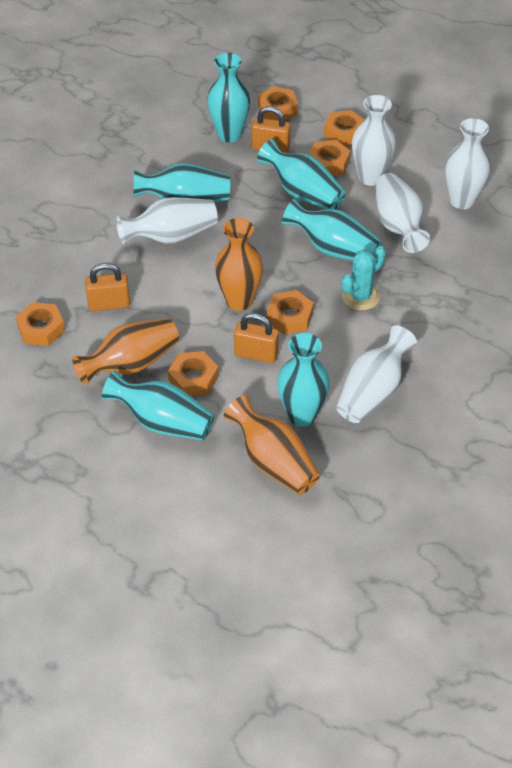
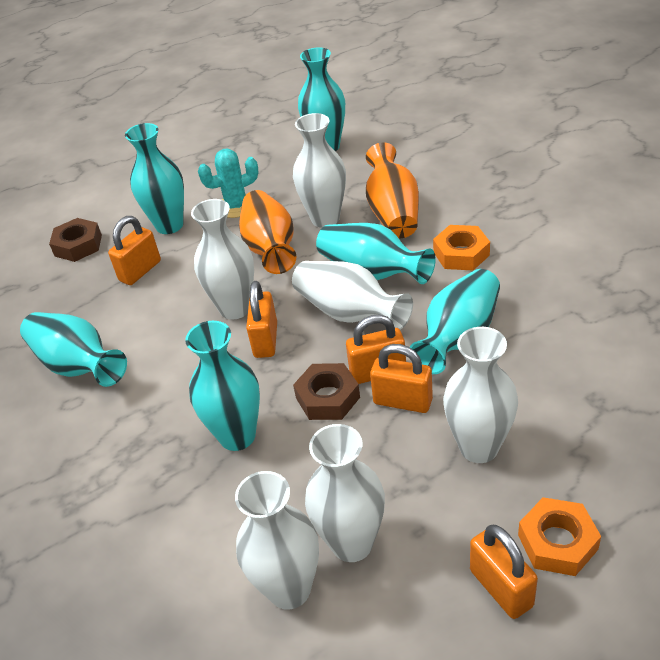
brown nut: none = 0 -> [49,218,102,262] [293,363,360,420] = 2
orange nut: [16,302,65,346] [168,351,219,396] [258,86,298,121] [267,290,314,335] [308,140,351,176] [324,110,365,146] = 6 -> [433,225,490,271] [518,497,601,576] = 2
orange padlock: [85,263,130,311] [234,313,279,363] [252,106,291,153] = 3 -> [108,216,161,285] [246,281,277,358] [346,315,406,384] [370,344,433,413] [470,525,538,619] = 5
orange vase: [72,318,179,385] [215,218,263,311] [224,395,320,495] = 3 -> [239,190,296,274] [366,142,419,238] = 2
white vase: [116,197,218,244] [336,326,417,423] [352,95,396,186] [375,173,430,253] [445,118,491,209] = 5 -> [191,199,254,320] [235,471,319,610] [292,261,413,330] [293,113,346,228] [305,424,385,562] [443,327,518,463] = 6

